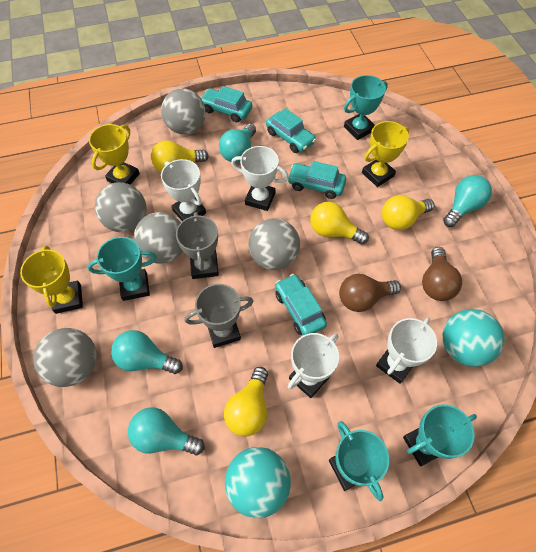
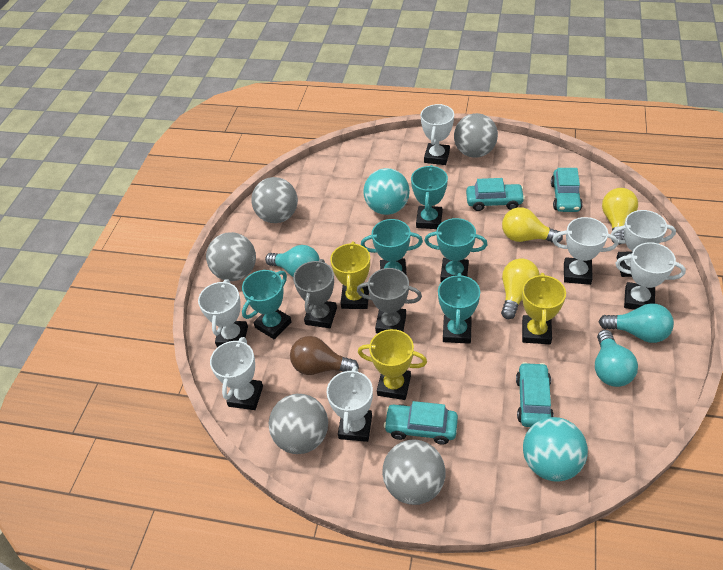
brown light bulb: [339,274,401,312] [422,247,462,301] = 2 -> [290,336,359,375] = 1
turquoise light bulb: [111,330,183,374] [128,408,205,455] [219,124,256,163] [443,175,492,227] = 4 -> [265,245,320,277] [595,330,638,387] [599,303,674,343] = 3
turquoise trophy: [88,237,157,301] [329,421,389,501] [344,75,388,140] [403,404,477,466] = 4 -> [242,270,292,340] [361,219,423,275] [411,165,448,229] [424,218,488,282] [438,273,480,344] = 5
white trophy: [161,159,206,221] [231,146,289,211] [288,333,339,398] [376,318,437,384] = 4 -> [198,279,248,347] [210,337,263,410] [327,366,373,442] [421,104,454,165] [552,217,618,285] [611,210,676,277] [615,242,686,310] = 7
yellow light bulb: [151,140,209,172] [224,367,268,437] [310,202,369,244] [382,195,434,230] = 4 -> [501,258,540,319] [502,207,563,243] [602,188,638,245] = 3

